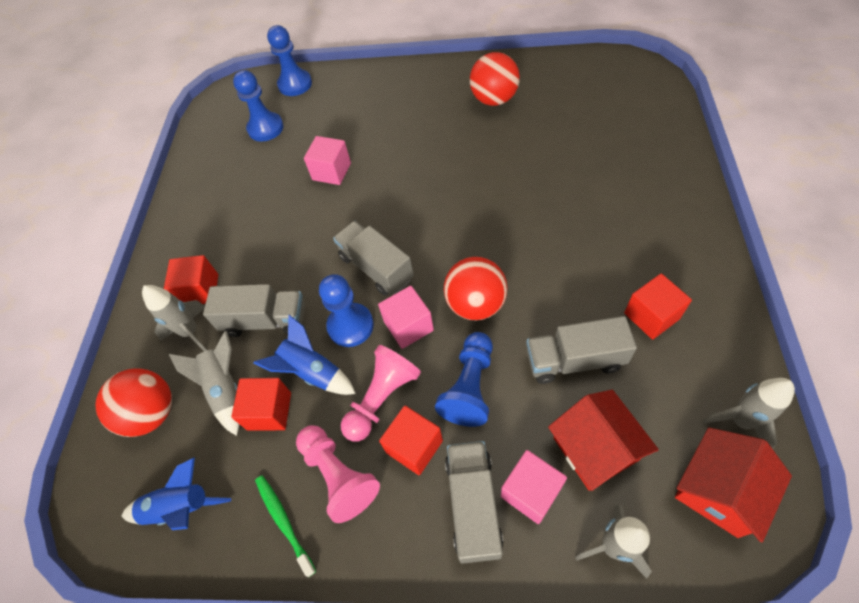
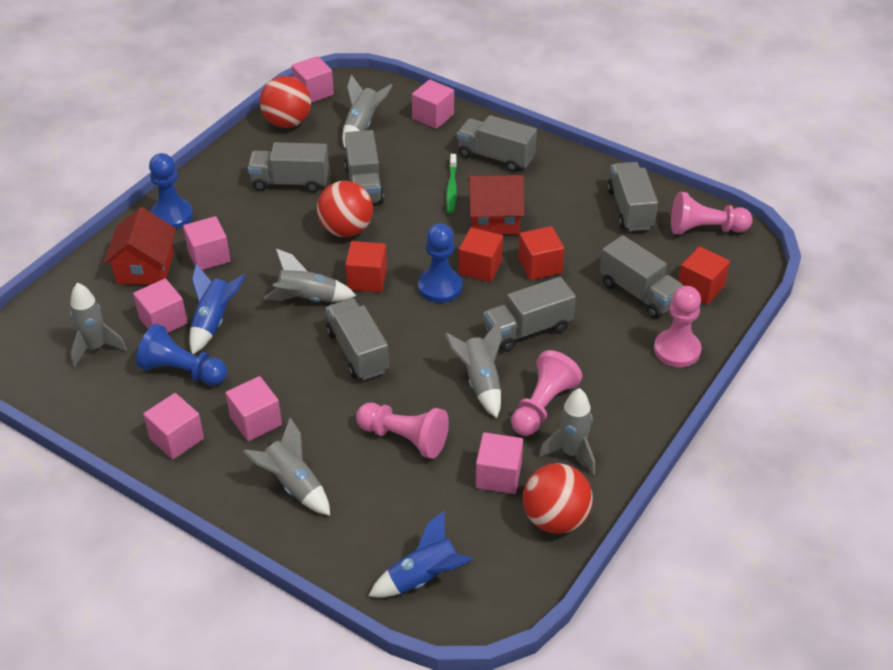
blue pawn: [233,70,284,142] [267,25,312,96] [319,274,374,347] [435,332,493,427] = 4 -> [136,324,227,386] [149,153,193,229] [418,223,462,303] = 3
grey rocket: [142,285,207,351] [169,331,240,436] [575,505,652,579] [703,378,795,449] = 4 -> [70,282,127,368] [243,418,330,516] [264,249,356,302] [342,74,393,148] [445,322,502,418] [539,388,595,475] = 6
grey truck: [203,284,305,337] [333,221,414,296] [445,441,503,564] [526,316,637,384] = 4 -> [248,142,329,193] [326,298,389,380] [345,130,384,204] [457,115,537,172] [484,277,576,352] [600,235,684,319] [607,162,658,231] = 7
pink cube: [304,136,351,185] [378,286,434,349] [501,450,567,524] = 3 -> [133,279,188,333] [143,393,204,460] [183,216,230,270] [226,376,282,441] [292,56,334,103] [412,80,454,129] [475,432,523,494] = 7
pink pawn: [296,425,380,523] [341,345,421,442] = 2 -> [356,403,449,459] [511,350,582,436] [654,286,701,367] [671,192,753,235] = 4

